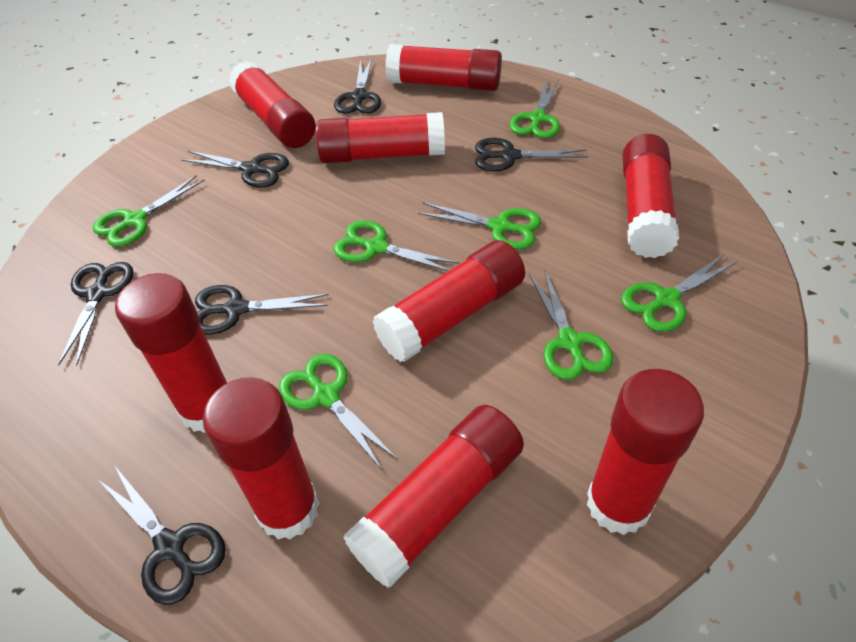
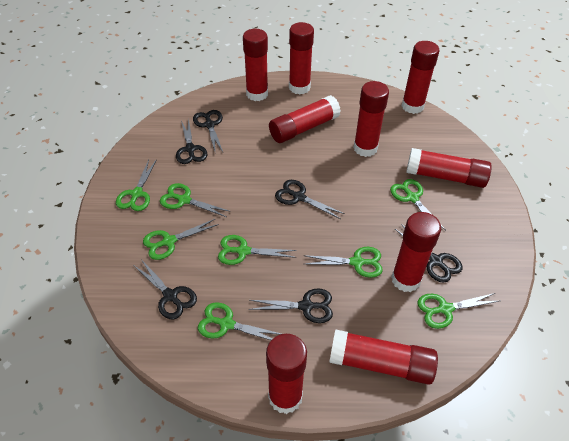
green scissors: [93,176,204,247] [279,354,398,471] [334,220,460,271] [418,203,542,250] [510,79,560,138] [529,269,613,380] [621,254,738,332] = 7 -> [116,159,157,211] [143,219,219,260] [160,183,231,217] [198,302,281,340] [218,235,297,265] [303,247,383,278] [390,179,446,230] [417,293,499,329] = 8

